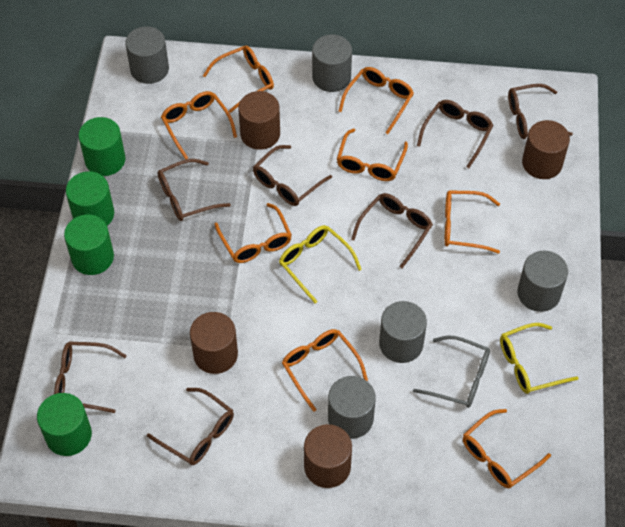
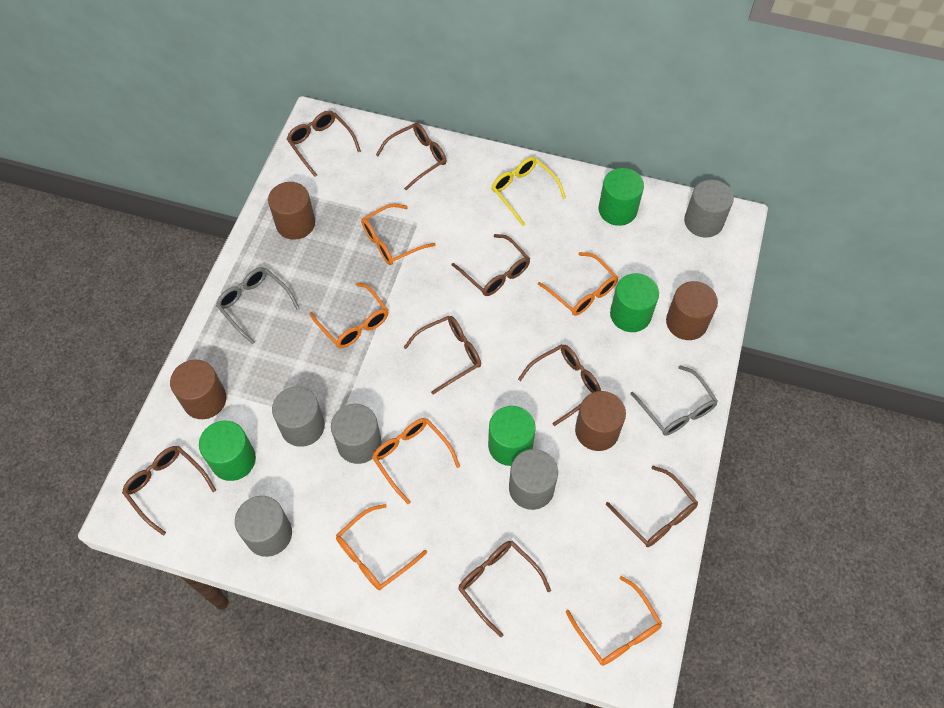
brown glasses: [54,342,127,413] [147,388,234,465] [158,159,231,221] [253,145,332,206] [351,193,433,268] [417,100,493,168] [508,84,573,139] = 7 -> [122,446,216,536] [287,111,361,177] [376,123,447,190] [404,316,481,394] [452,234,530,296] [458,541,551,637] [518,344,601,426] [606,466,698,547] = 8
grey glasses: [413,335,490,408] = 1 -> [216,267,300,344] [630,365,718,436] = 2
orange glasses: [161,91,237,160] [203,46,274,113] [214,203,292,263] [282,329,368,412] [337,128,408,181] [338,67,414,134] [444,190,500,254] [463,409,551,488] = 8 -> [309,283,388,348] [336,504,427,590] [361,204,436,265] [372,418,460,504] [538,252,618,316] [566,576,662,666] = 6
yellow glasses: [279,225,362,303] [500,323,579,394] = 2 -> [491,157,566,226] = 1

